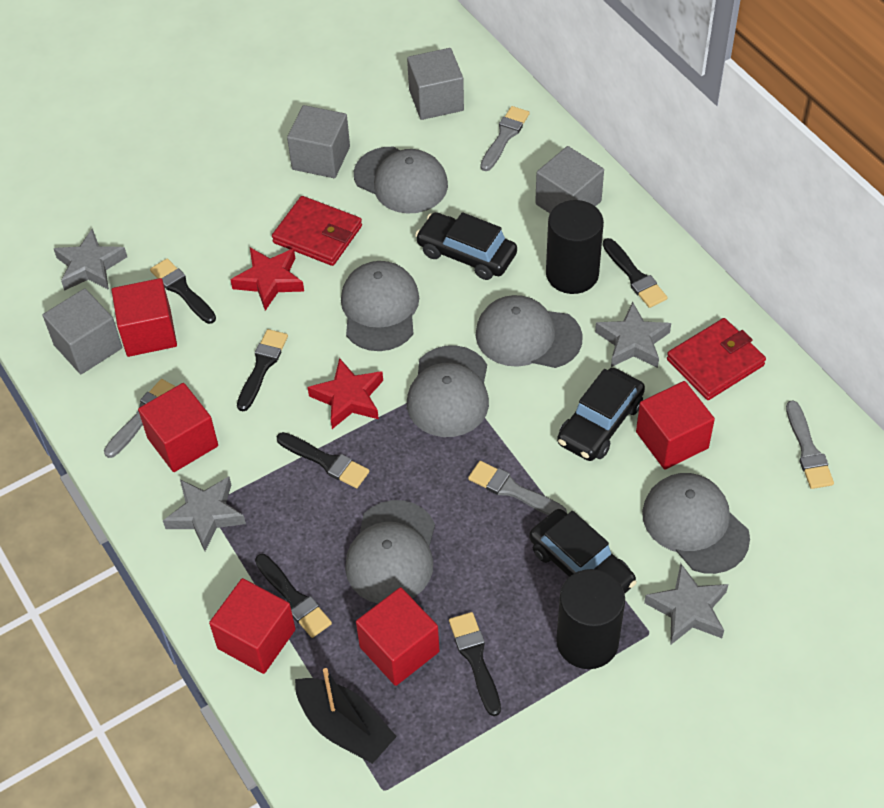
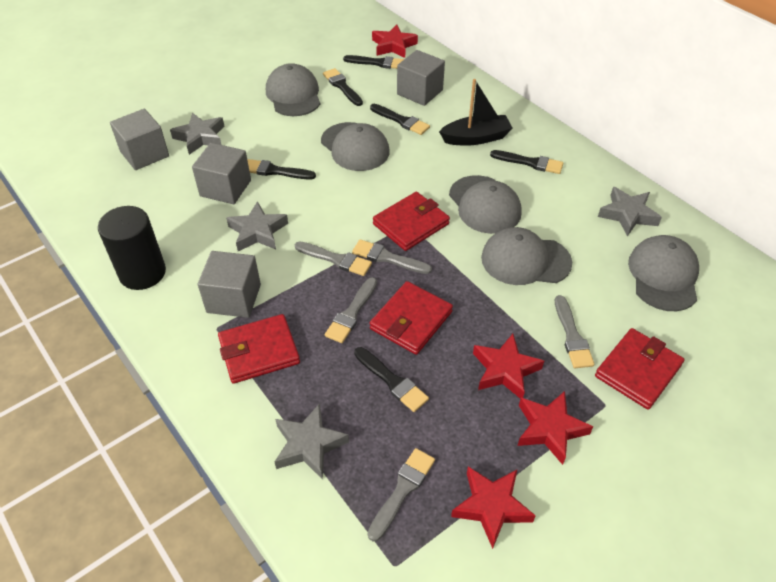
black car: [415,212,517,280] [529,509,637,594] [557,368,645,461] = 3 -> none = 0
black cylinder: [546,200,604,294] [556,569,625,669] = 2 -> [98,206,166,290] = 1
grey brush: [104,379,176,458] [468,461,567,515] [480,106,530,171] [786,401,834,489] = 4 -> [295,241,372,276] [325,277,377,343] [352,239,432,274] [368,448,435,542] [555,295,594,368] = 5
grey cap: [341,261,419,351] [345,500,435,604] [354,147,448,214] [407,345,489,437] [476,295,583,368] [642,473,750,574] = 6 -> [266,63,320,116] [321,122,389,171] [449,175,522,234] [481,227,572,285] [628,235,699,311] = 5
red cube: [112,278,177,357] [138,383,218,472] [209,578,295,674] [356,587,439,686] [636,381,715,469] = 5 -> none = 0
red star: [231,248,304,311] [307,358,383,429] = 2 -> [372,25,418,58] [451,467,536,549] [473,334,544,399] [517,391,593,465] = 4
red wallet: [272,196,362,266] [667,318,766,400] = 2 -> [218,314,300,384] [370,281,453,355] [373,192,450,251] [595,328,684,410] = 4

